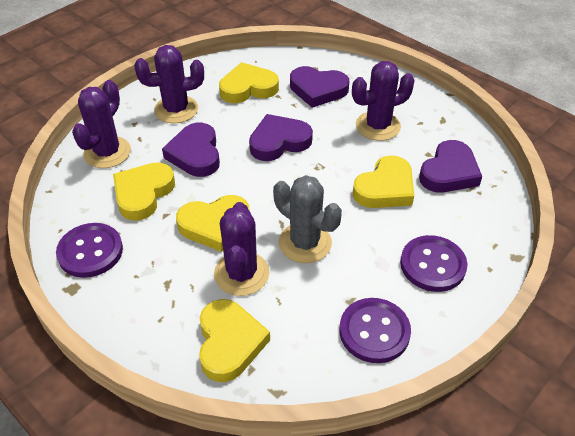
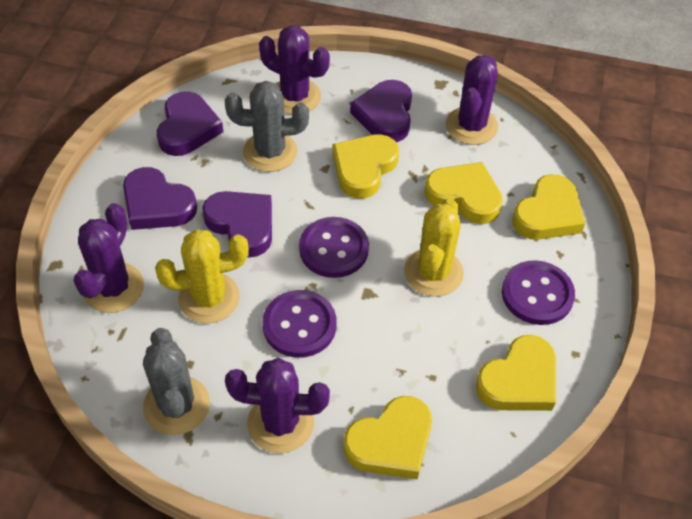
grey cactus: [273,175,342,263] = 1 -> [143,328,210,435] [225,81,309,172] = 2
yellow cactus: none = 0 -> [155,229,249,324] [404,198,464,297] = 2

